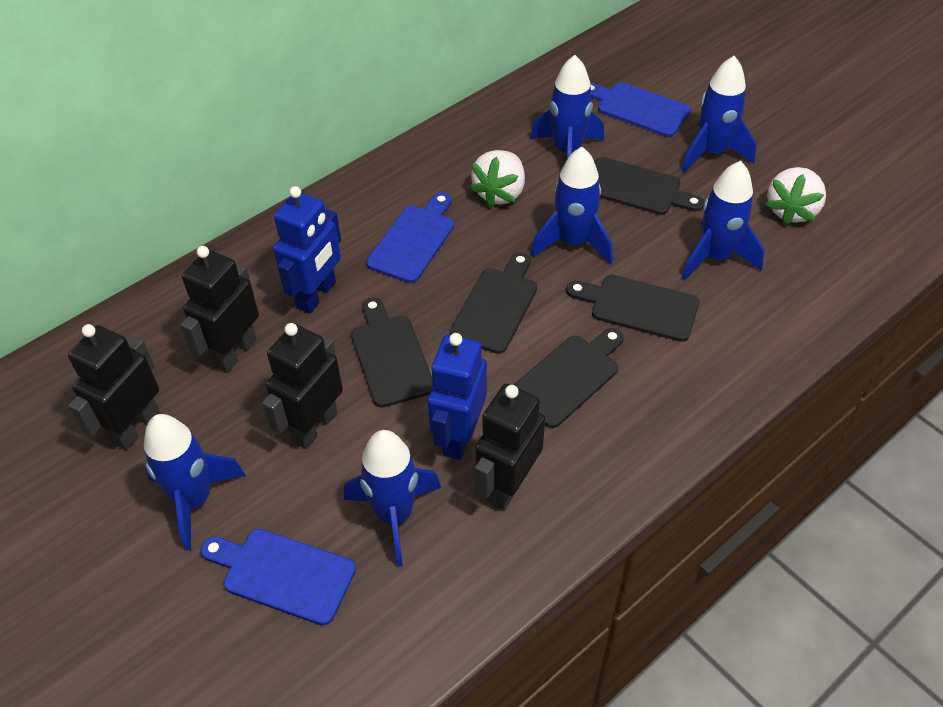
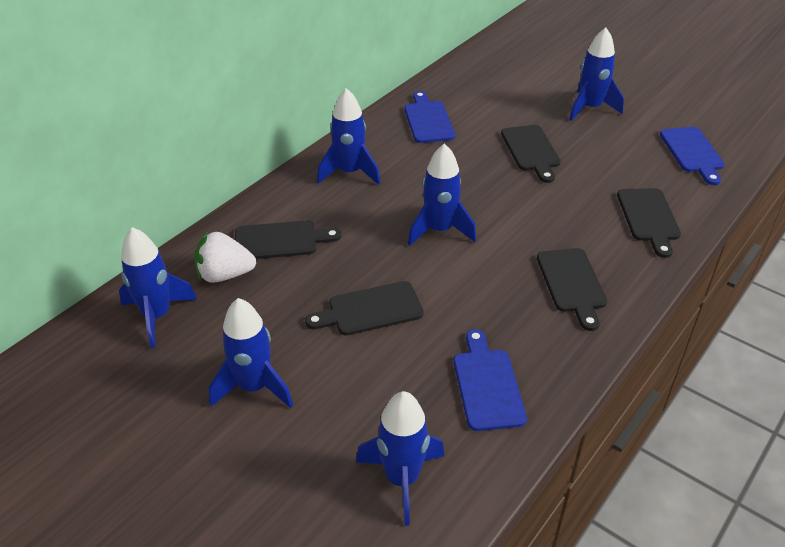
black robot: [68,324,160,450] [181,246,259,373] [262,323,343,449] [475,383,545,510] = 4 -> none = 0
blue robot: [273,186,341,313] [428,333,487,460] = 2 -> none = 0
white strawberry: [469,150,525,208] [765,167,826,226] = 2 -> [194,231,256,283] = 1

